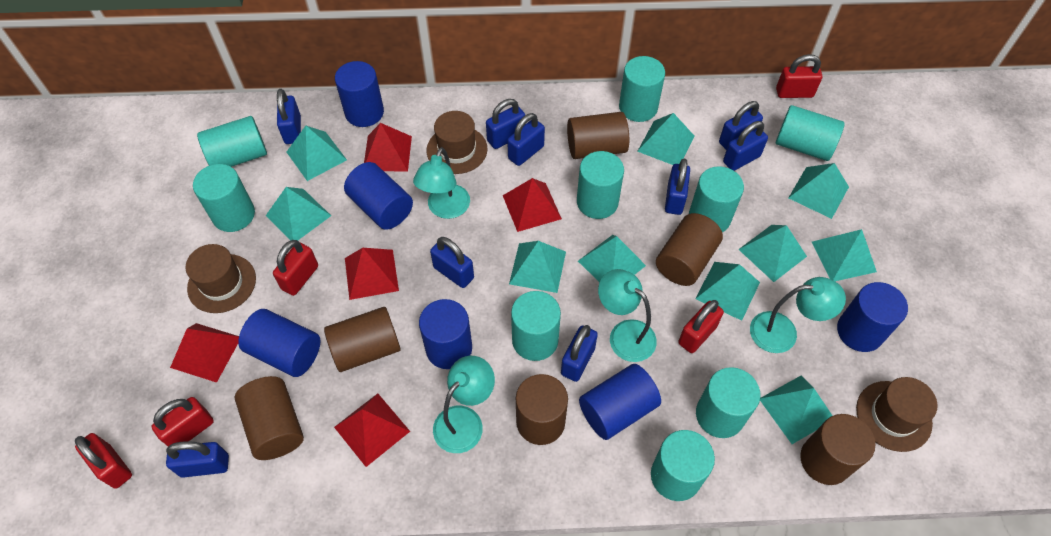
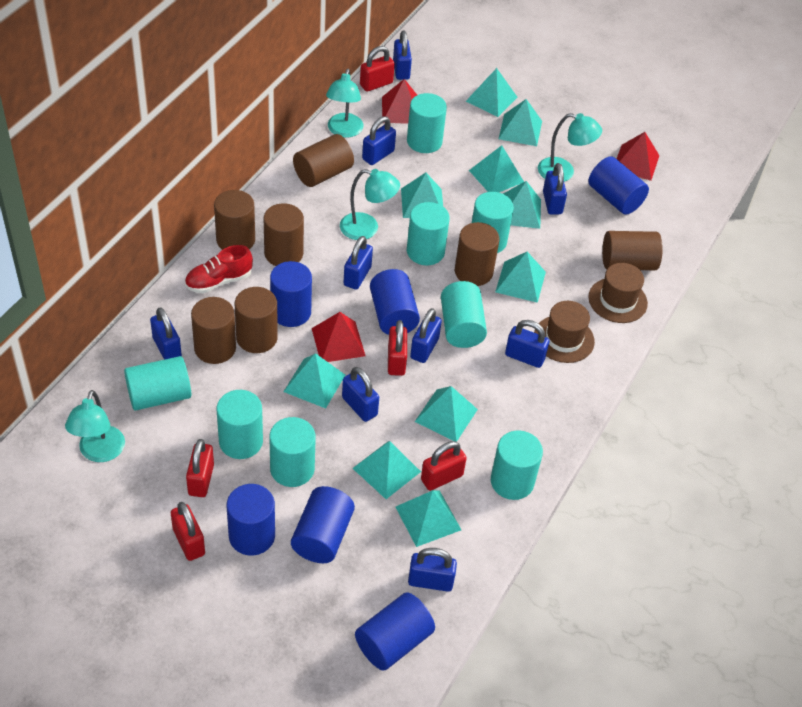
brown cylinder: [235,376,304,460] [324,307,401,372] [516,374,568,445] [567,112,629,159] [656,213,723,286] [800,414,875,485] = 6 -> [191,297,236,364] [214,190,255,250] [235,287,278,353] [264,203,304,266] [293,134,354,187] [455,222,499,286] [602,231,663,270] = 7
brown hat: [185,244,256,313] [426,111,488,174] [856,377,938,452] = 3 -> [534,301,595,363] [588,263,648,323] = 2
red pyramid: [170,323,239,383] [334,393,410,467] [345,248,399,300] [364,123,412,172] [503,178,562,232] = 5 -> [312,312,366,362] [382,79,417,124] [617,132,660,181] = 3
red shoe: none = 0 -> [185,245,253,293] = 1
turquoise cylinder: [193,164,255,232] [197,116,267,167] [511,291,561,361] [577,151,624,219] [619,56,665,122] [651,430,715,501] [689,166,744,232] [696,367,760,438] [776,105,845,161] = 9 -> [124,356,191,411] [217,390,263,459] [269,417,316,487] [407,93,447,153] [407,202,450,266] [441,281,487,348] [472,192,514,253] [491,430,543,500] = 8

